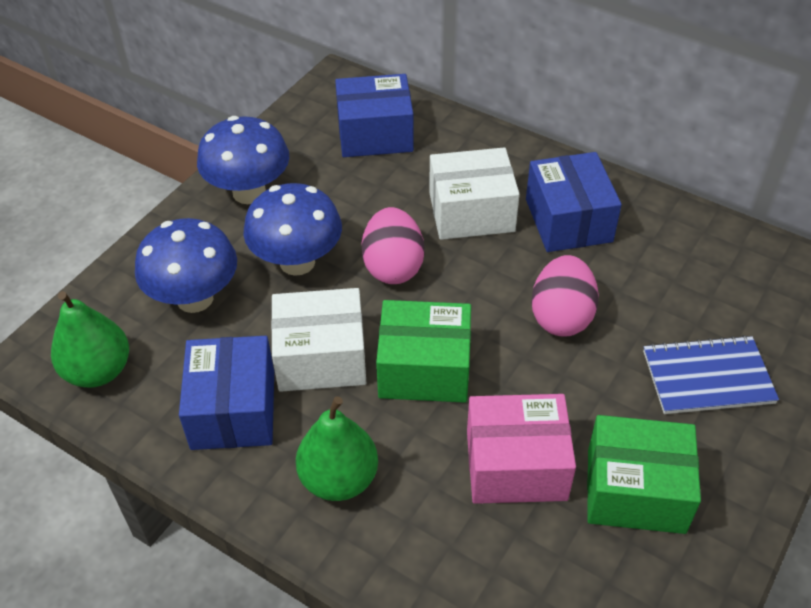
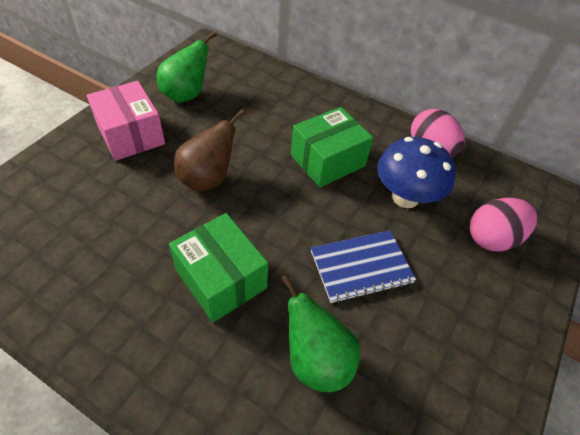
blue box: [179,336,274,450] [335,74,414,157] [526,152,622,252] = 3 -> none = 0
blue mushroom: [135,218,237,313] [197,116,289,204] [243,183,342,276] = 3 -> [377,137,456,208] = 1
brown pear: none = 0 -> [174,109,246,191] = 1
white box: [271,288,366,392] [429,147,520,240] = 2 -> none = 0

